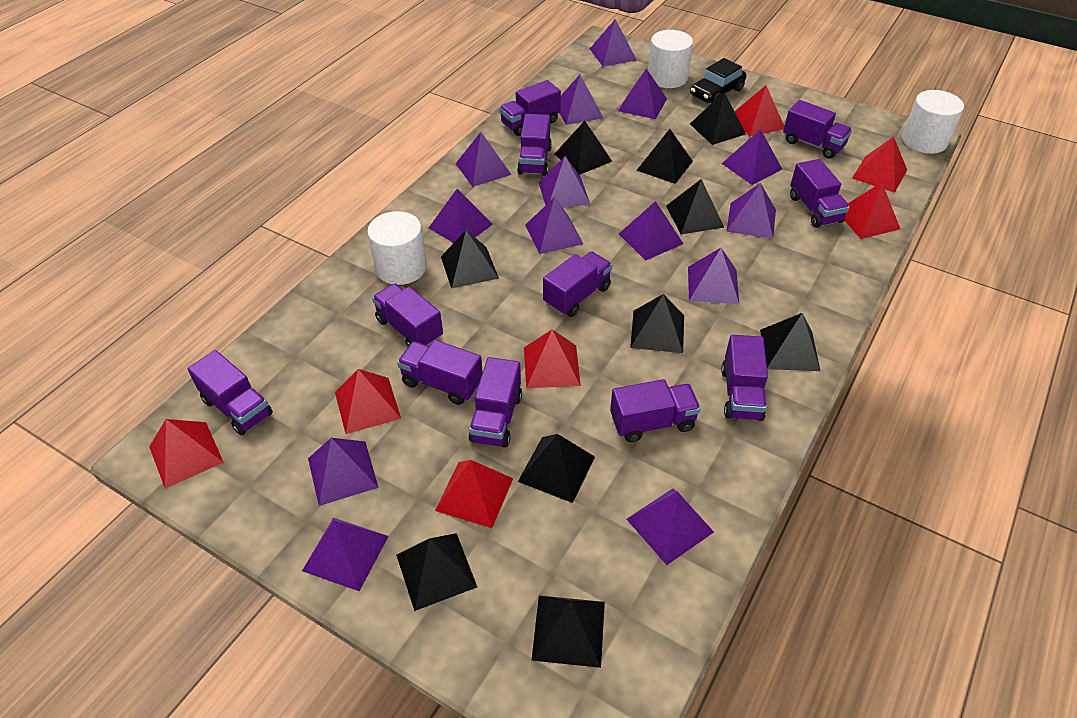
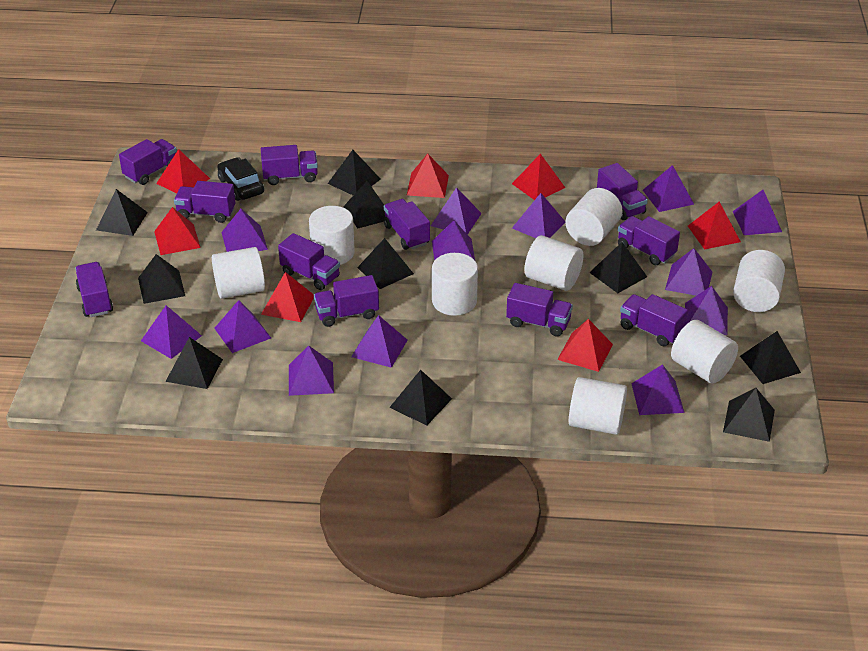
purple pyramid: [302,518,389,591] [308,438,379,506] [429,189,493,243] [455,132,512,187] [525,197,583,254] [539,156,590,208] [560,75,604,125] [590,19,637,67] [618,68,667,119] [619,201,683,260] [627,489,714,565] [688,248,739,304] [722,129,783,185] [726,183,776,239] = 14 -> [141,305,202,359] [214,300,271,353] [221,209,268,252] [289,345,334,396] [351,315,407,368] [431,187,482,235] [432,220,475,261] [512,193,565,238] [631,364,684,415] [643,165,694,212] [665,248,712,296] [685,286,728,335] [733,190,782,235] = 13
white cylinder: [367,211,427,285] [648,30,693,88] [902,90,964,154] = 3 -> [212,247,265,299] [309,206,355,265] [432,253,478,316] [525,235,583,291] [565,188,623,246] [569,377,627,435] [671,320,738,384] [733,250,785,312] = 8

